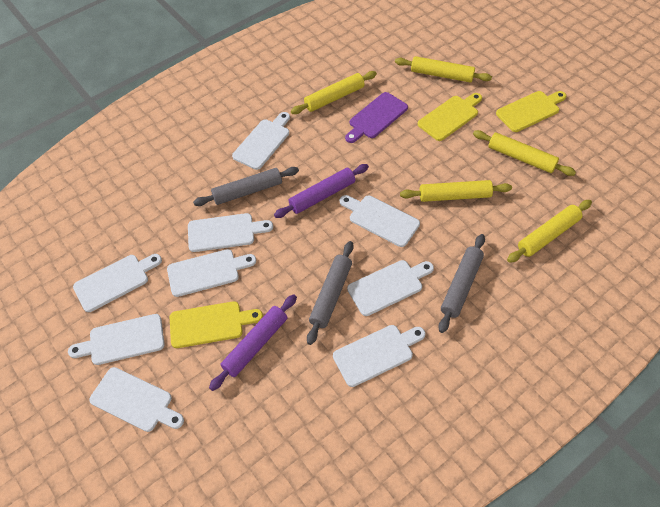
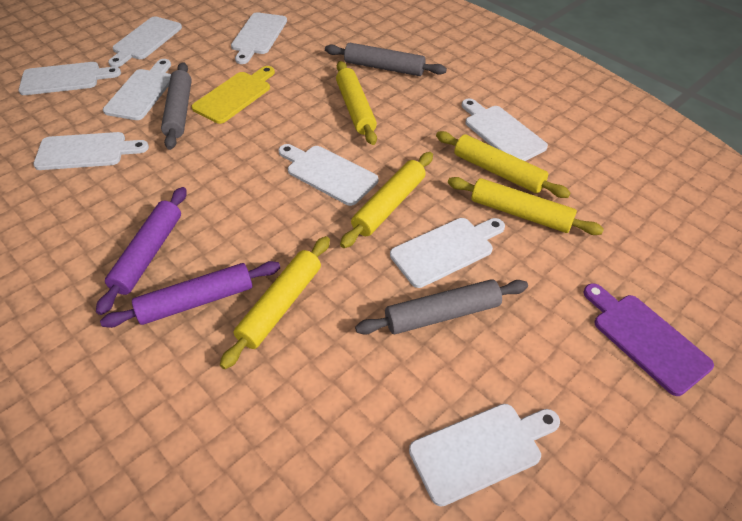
yellow cutting board: [170,301,263,348] [418,93,482,141] [496,91,566,132] = 3 -> [191,66,275,124] = 1

